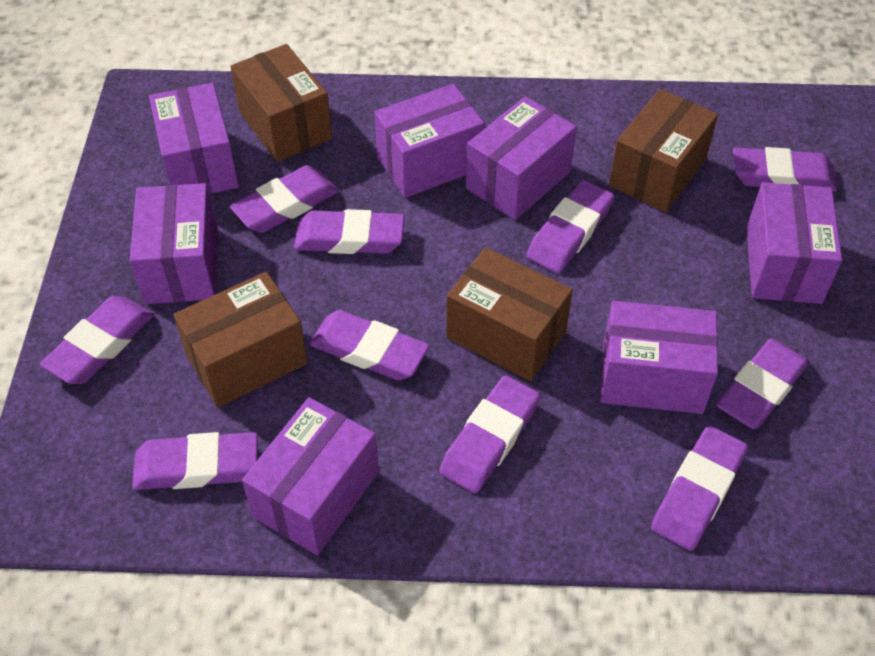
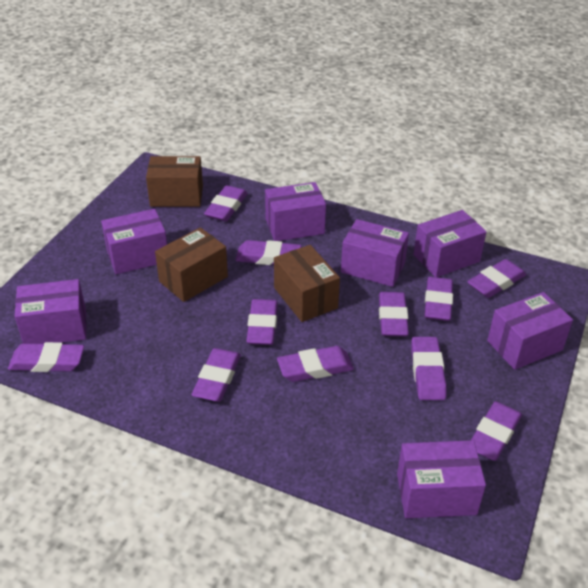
brown box: [174,272,308,407] [230,44,332,162] [446,247,573,381] [609,89,718,212] = 4 -> [146,156,203,207] [155,227,228,302] [274,245,340,322] = 3
purple eraser: [40,296,154,384] [132,432,258,490] [230,165,339,233] [294,209,405,254] [309,310,430,380] [439,375,540,493] [527,180,614,273] [651,426,748,551] [716,339,809,429] [733,147,837,192] = 10 -> [8,342,84,372] [192,348,241,402] [204,185,248,222] [235,240,301,265] [246,299,278,345] [277,346,354,382] [379,292,409,337] [411,337,447,400] [424,277,453,321] [467,259,526,298] [471,401,522,461] = 11

